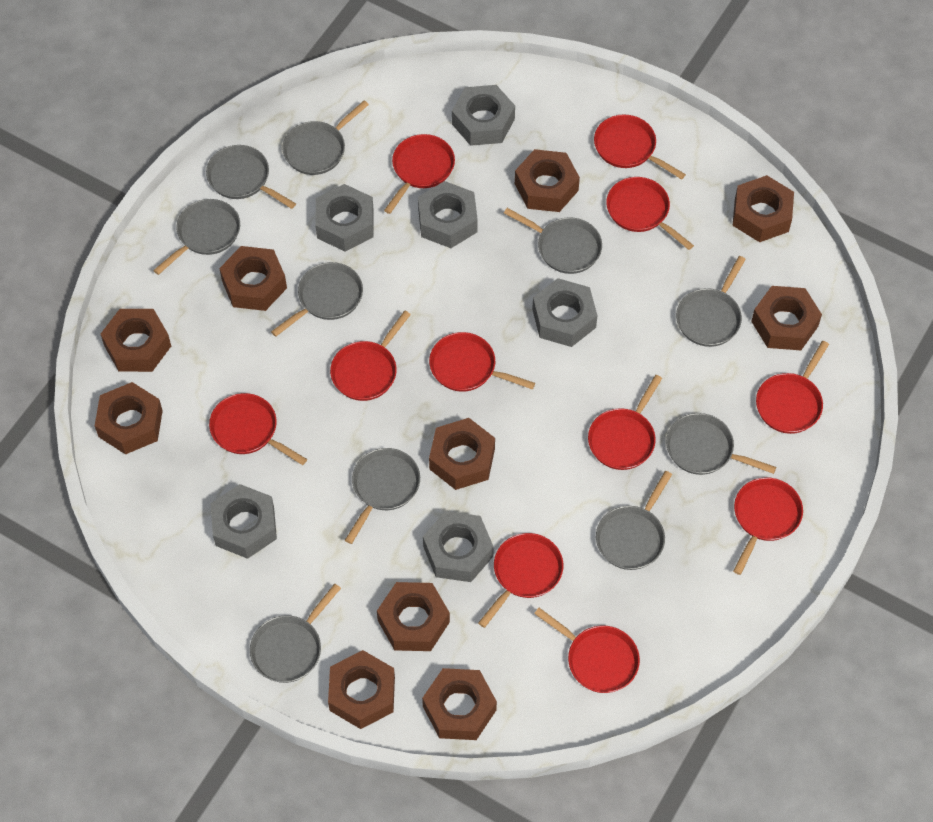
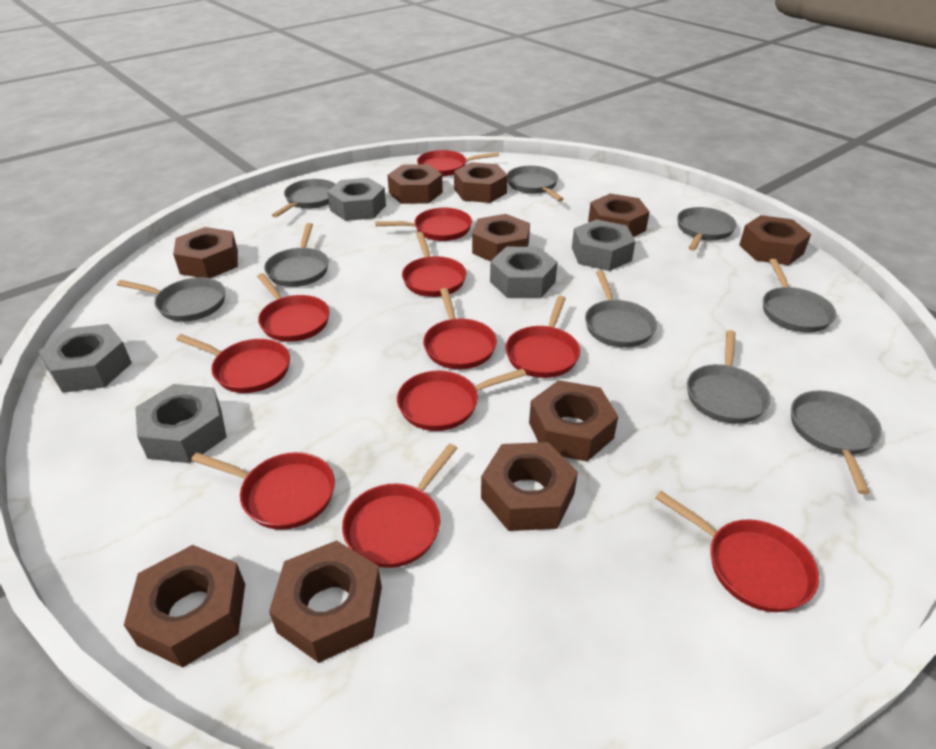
grey nut: [211,484,277,559] [315,184,374,252] [418,181,478,248] [423,511,494,582] [452,85,515,146] [532,278,598,347] = 6 -> [38,324,132,393] [135,384,227,463] [327,178,386,221] [490,247,558,298] [572,219,636,271] = 5
grey pan: [153,199,240,275] [206,145,296,209] [250,583,341,683] [271,262,363,337] [282,100,369,175] [345,448,420,544] [504,208,602,274] [596,471,672,570] [666,413,776,475] [676,256,746,347] = 10 -> [117,277,225,321] [264,223,329,287] [272,179,336,217] [507,166,564,201] [585,270,657,348] [677,207,737,251] [687,330,770,424] [763,259,836,333] [791,391,882,495] = 9

